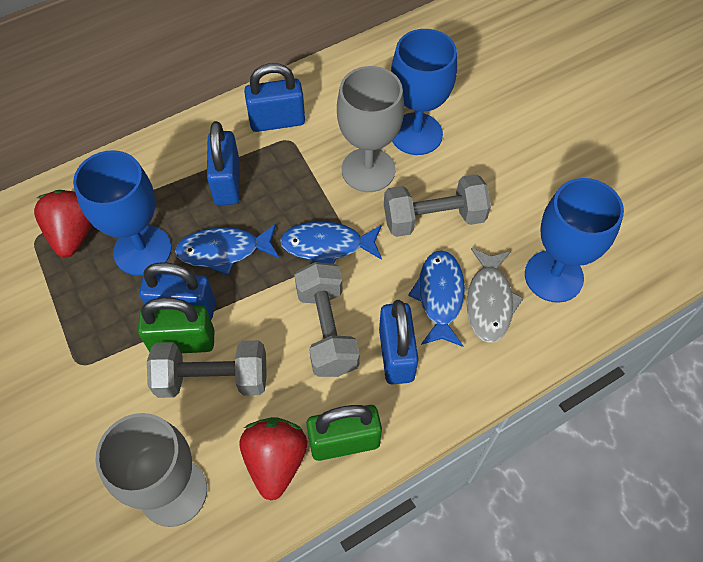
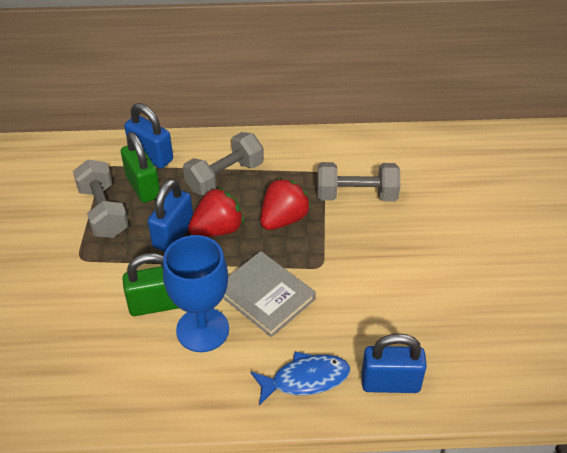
blue fish: [175,224,279,275] [280,221,382,264] [408,250,465,347] = 3 -> [250,352,350,406] = 1
blue goblet: [73,150,172,276] [391,29,457,155] [525,178,624,303] = 3 -> [163,235,229,352] = 1
blue padlock: [139,262,215,320] [207,121,240,205] [244,63,305,132] [379,300,418,384] = 4 -> [124,103,173,169] [148,179,193,252] [361,333,427,393] = 3
grey book: none = 0 -> [223,251,316,337] = 1
grey fish: [467,248,524,343] = 1 -> none = 0
grey goblet: [95,413,207,527] [337,66,404,192] = 2 -> none = 0

